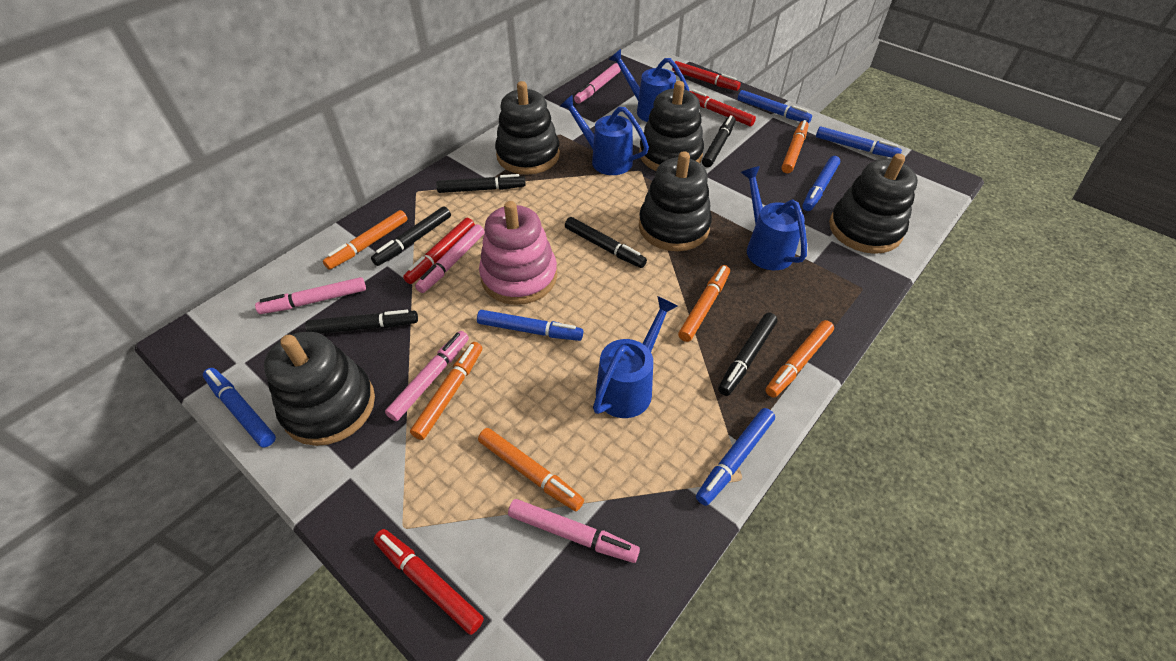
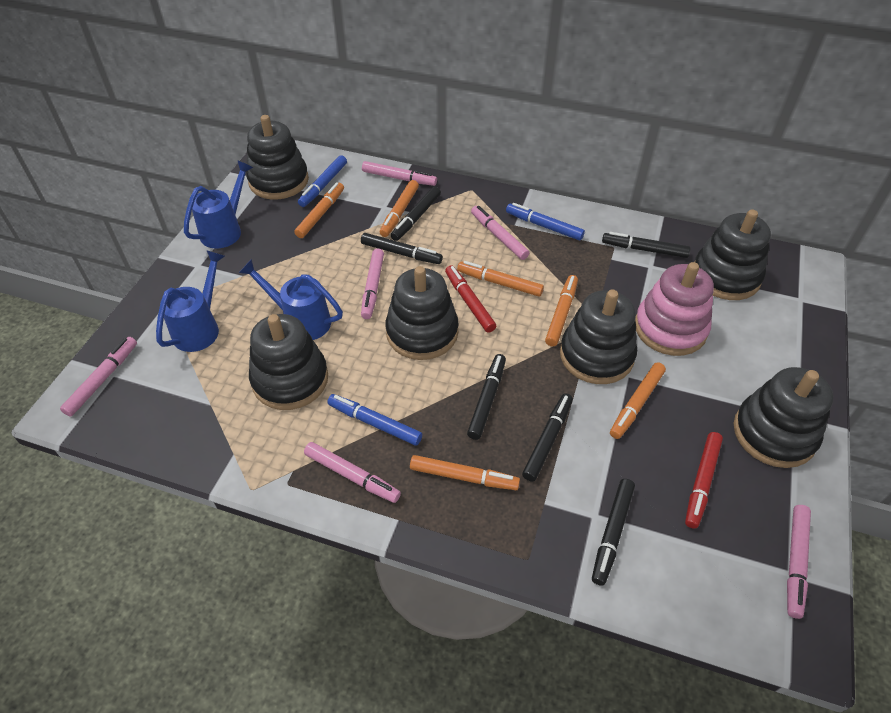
black stacking toy: [264,332,375,446] [495,81,560,175] [639,81,704,171] [639,151,712,251] [829,153,918,254] = 5 -> [246,115,309,199] [249,314,328,410] [385,266,459,360] [560,289,637,384] [695,209,771,300] [734,367,833,468] = 6
blue marker: [203,368,276,447] [477,310,583,341] [696,408,775,506] [738,90,812,123] [802,156,840,211] [816,127,902,158] = 6 -> [298,155,347,207] [327,394,422,445] [506,203,585,240] = 3
blue watering can: [559,95,649,175] [593,296,678,418] [609,49,689,122] [741,166,807,270] = 4 -> [156,251,225,352] [184,160,253,248] [239,259,343,340] = 3
pink marker: [255,277,366,314] [385,331,469,421] [415,224,485,293] [508,499,640,563] [574,63,621,104] = 5 -> [60,337,137,417] [304,442,401,503] [361,249,384,319] [362,161,437,186] [471,206,529,260] [787,505,811,619] = 6
red marker: [373,529,484,635] [403,218,475,284] [672,61,741,91] [690,89,756,126] = 4 -> [445,265,496,333] [685,432,723,529] = 2

